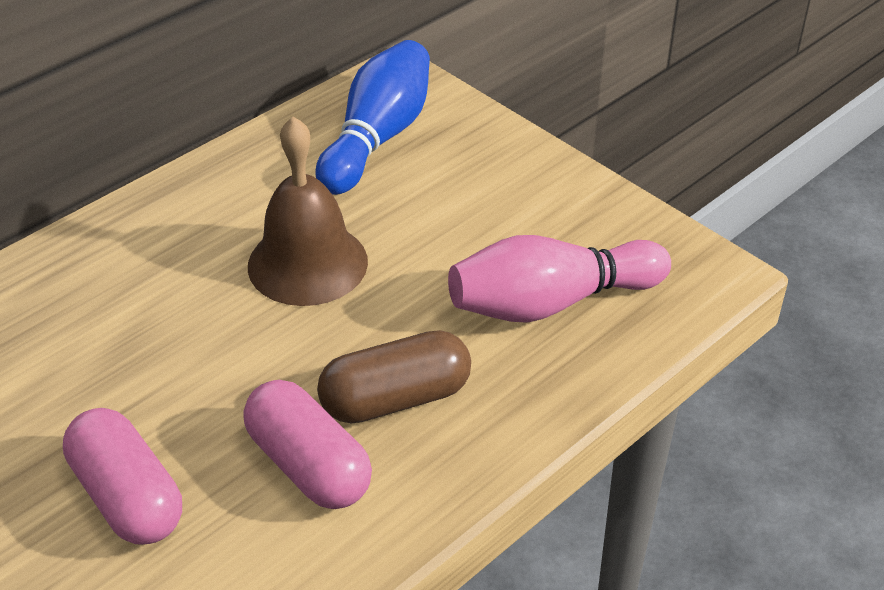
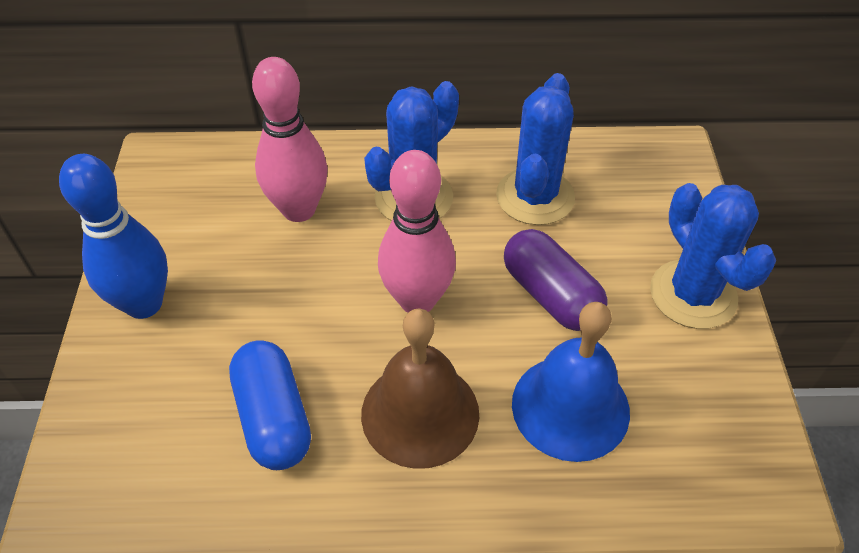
blue bell: none = 0 -> [512,302,630,462] = 1
blue cactus: none = 0 -> [364,81,459,221] [496,73,575,225] [650,183,776,329] = 3
blue capsule: none = 0 -> [229,340,311,470] = 1
brown capsule: [317,330,471,424] = 1 -> none = 0
pink bowling pin: [448,235,671,323] = 1 -> [252,57,328,222] [378,150,456,313] = 2
pink capsule: [63,408,182,545] [243,380,372,509] = 2 -> none = 0
purple capsule: none = 0 -> [504,229,608,331] = 1

